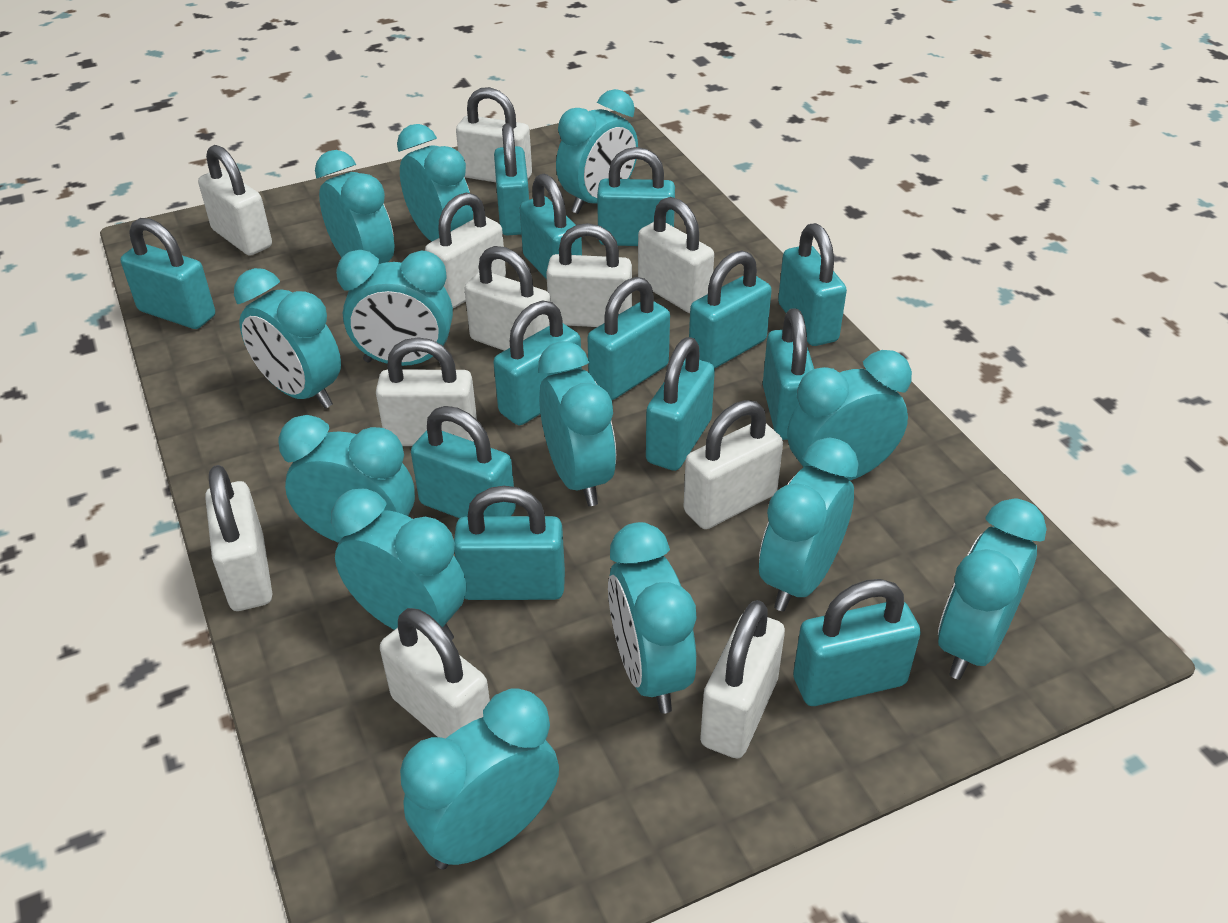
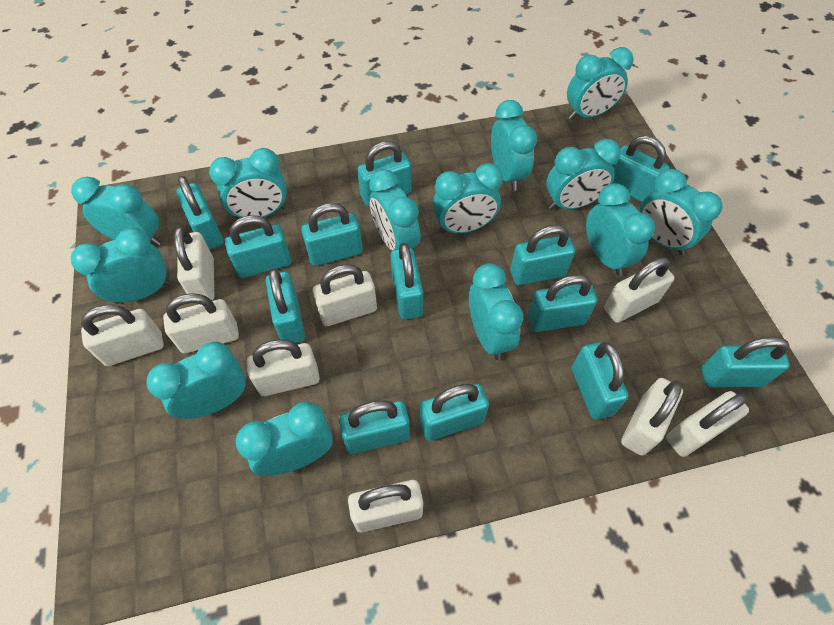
white padlock: [198,145,272,256] [205,465,272,611] [376,337,477,446] [380,608,490,738] [425,192,506,308] [456,87,532,182] [464,246,551,351] [546,223,632,327] [638,197,714,313] [683,400,783,529] [700,600,785,758] = 11 -> [81,305,164,366] [163,293,239,353] [174,227,214,300] [247,339,320,396] [313,264,377,326] [348,480,423,532] [604,257,674,323] [621,378,683,456] [666,391,749,457] = 9

